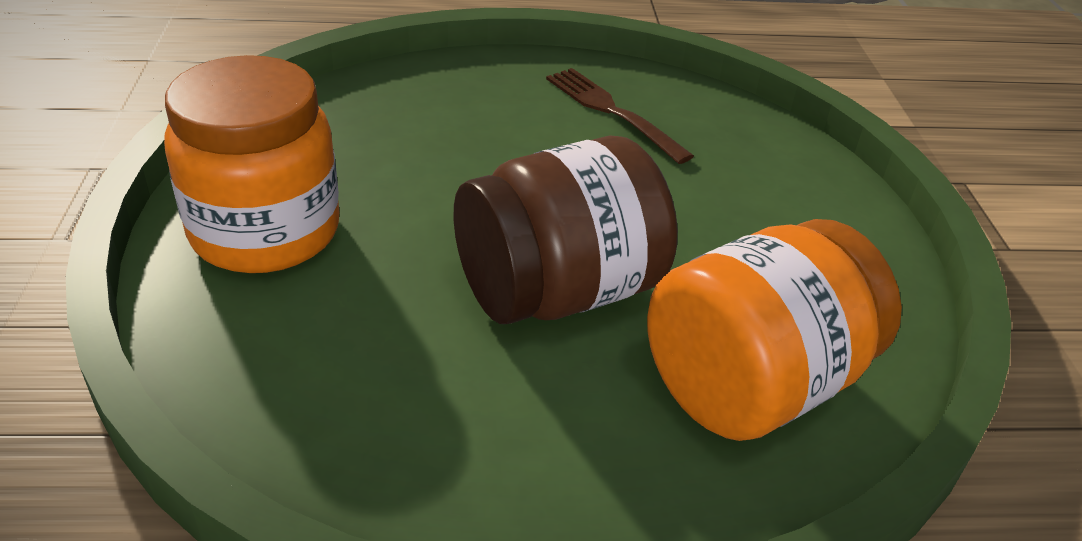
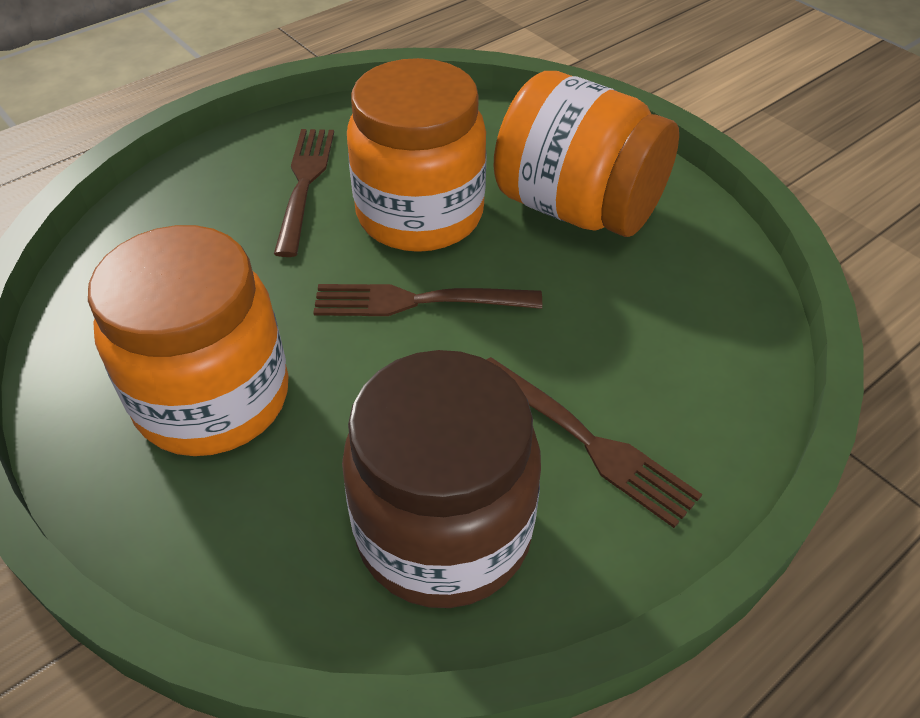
brown fork: [546,68,694,164] = 1 -> [274,129,334,257] [313,284,542,316] [486,357,702,528] = 3
orange jar: [164,55,339,273] [647,219,902,441] = 2 -> [88,225,289,456] [347,58,487,252] [493,71,679,237] = 3

